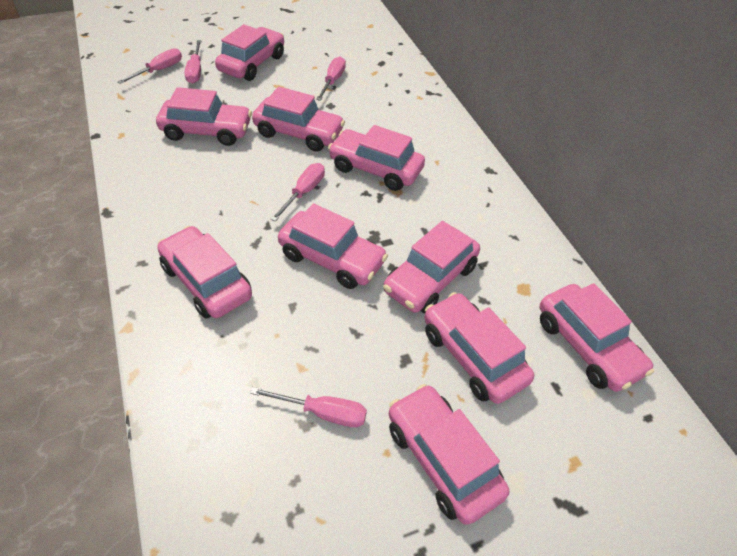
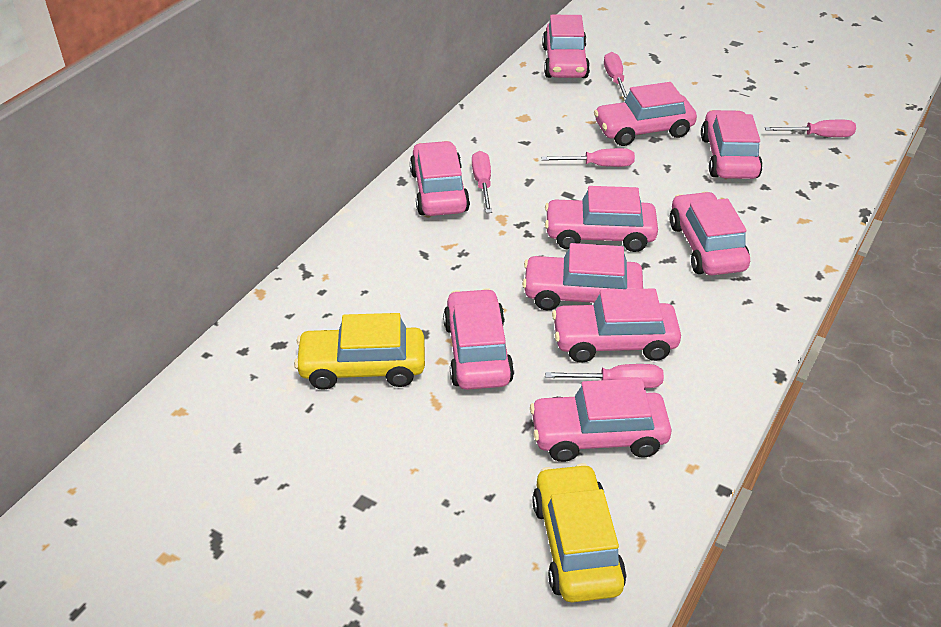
yellow car: none = 0 -> [294,313,425,390] [532,463,626,603] = 2

